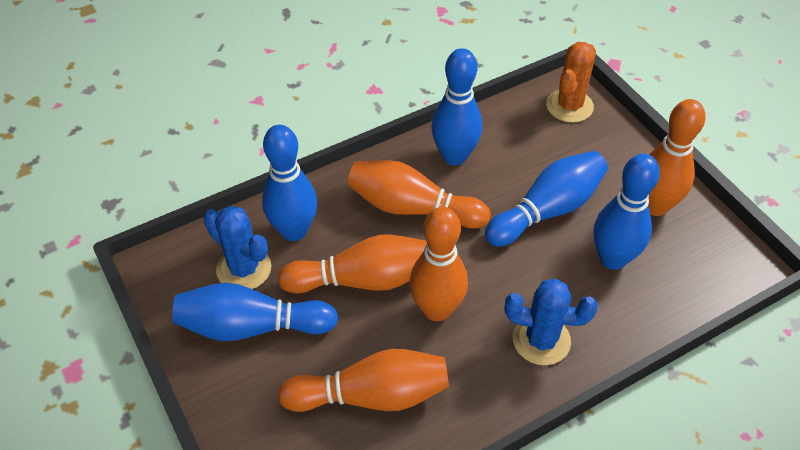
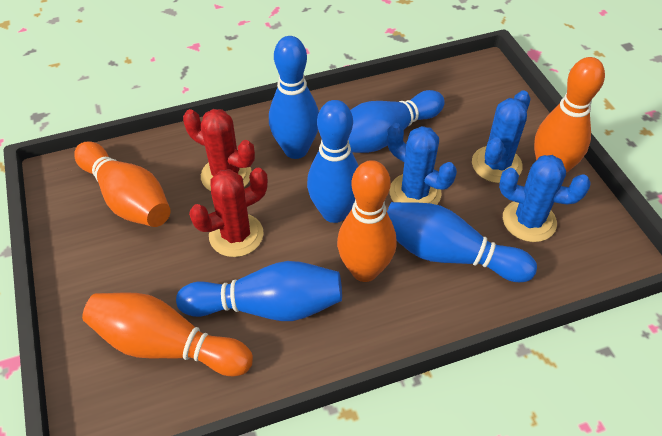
blue cactus: [203,206,271,289] [505,278,598,365] = 2 -> [387,123,457,205] [472,90,530,183] [499,155,591,242] = 3
orange bowling pin: [278,235,427,294] [278,349,449,412] [347,160,491,229] [409,207,468,321] [648,99,706,216] = 5 -> [74,141,171,227] [82,293,253,376] [337,160,396,282] [534,57,605,173] = 4
orange cactus: [546,42,596,123] = 1 -> none = 0
red cactus: none = 0 -> [183,109,255,191] [189,167,268,257] = 2

